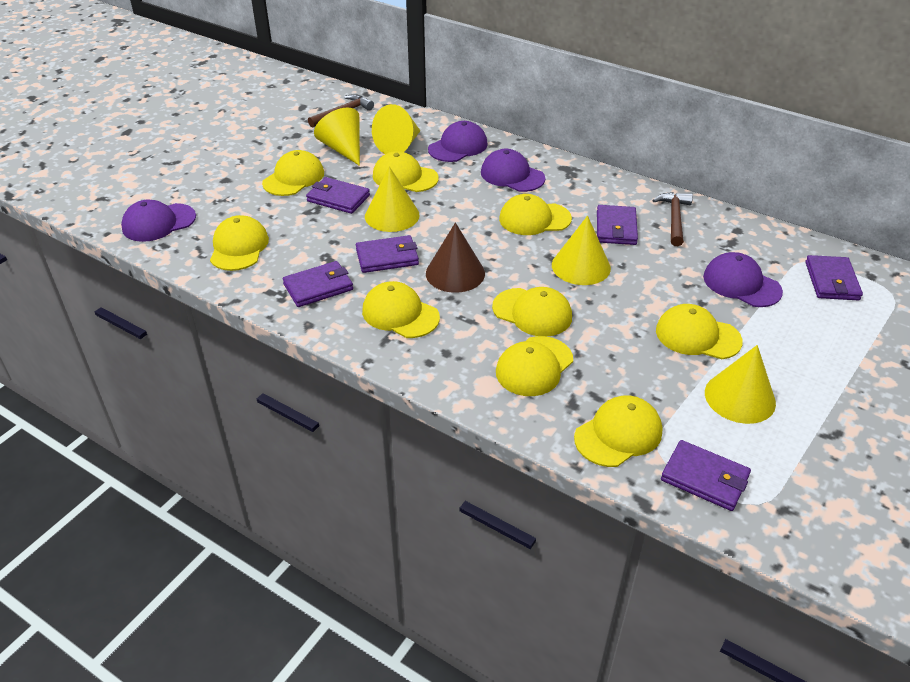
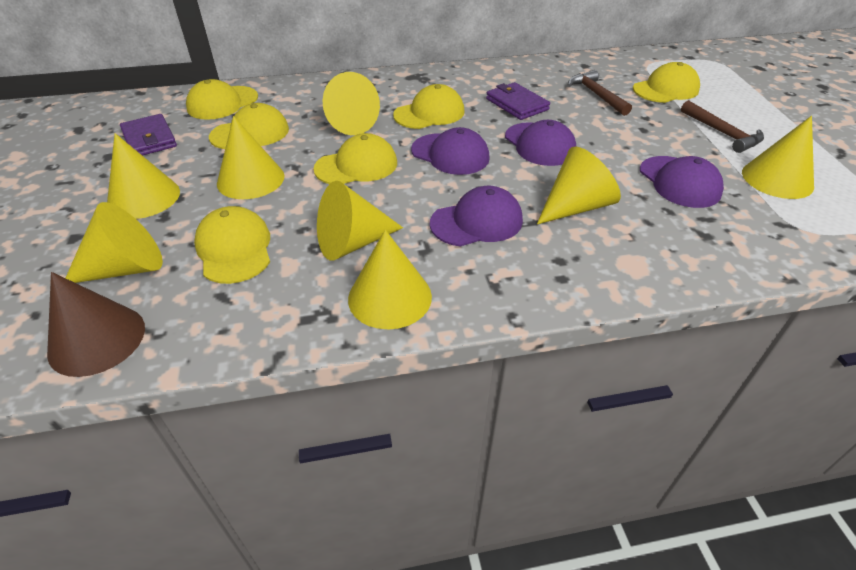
purple wallet: [283,261,353,307] [306,177,370,214] [356,235,419,273] [597,205,638,245] [661,440,751,511] [805,255,863,301] = 6 -> [120,114,177,156] [486,82,550,120] = 2
yellow cap: [210,215,269,271] [262,150,324,196] [362,281,440,338] [373,151,439,192] [492,287,572,336] [496,336,573,396] [499,194,572,235] [574,395,662,467] [656,304,743,359] = 9 -> [186,79,258,120] [194,206,270,284] [209,103,289,149] [313,133,397,184] [393,84,465,129] [633,62,700,103] = 6
yellow cone: [314,108,360,166] [365,166,419,232] [372,104,420,154] [552,216,611,285] [705,345,776,424] = 5 -> [66,202,163,283] [107,133,180,219] [217,116,284,199] [317,181,403,261] [322,72,380,135] [348,230,432,329] [537,146,621,224] [742,116,814,199] = 8

